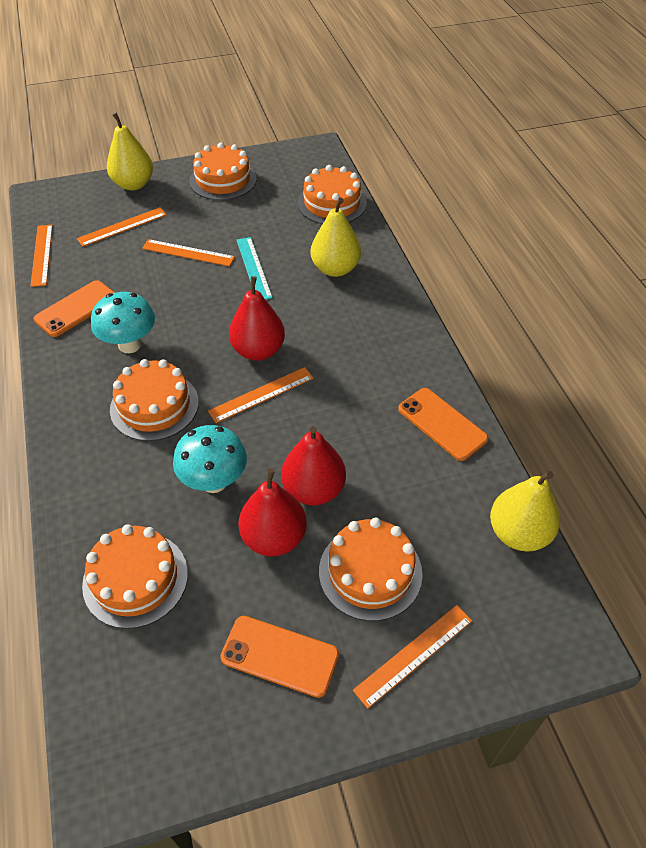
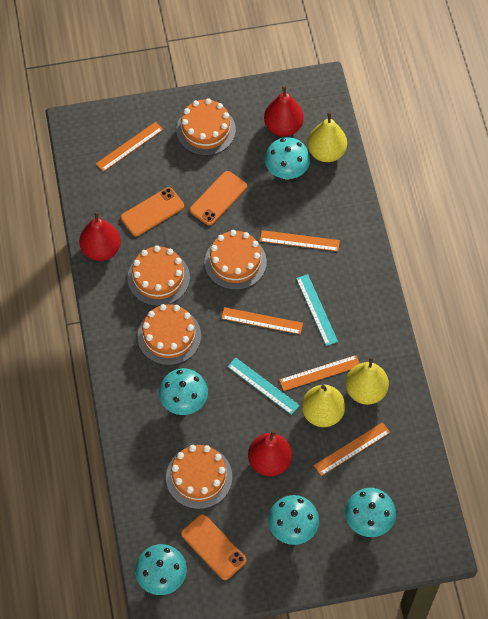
turquoise mushroom: [91,292,155,353] [173,425,247,493] = 2 -> [135,544,187,595] [159,368,208,415] [265,137,310,179] [268,495,319,545] [345,488,396,537] = 5
turquoise ruler: [237,237,273,300] = 1 -> [227,357,300,415] [296,274,338,346] = 2

